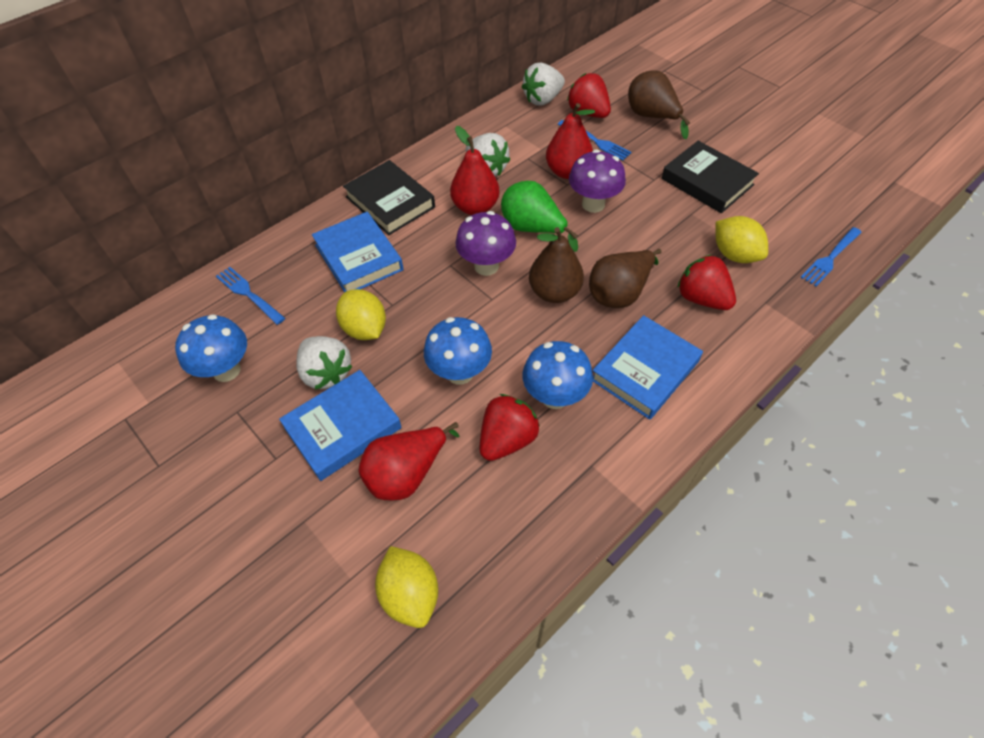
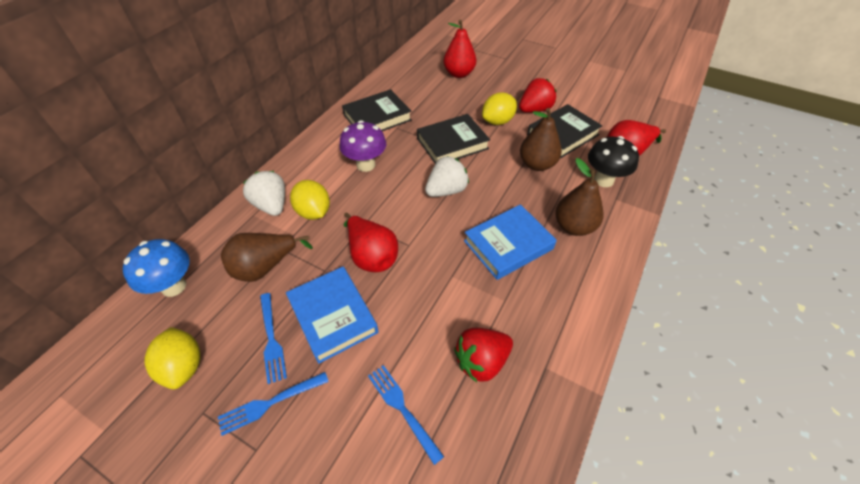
black book: [343,160,435,235] [661,141,759,213] = 2 -> [342,89,412,131] [417,114,490,164] [527,104,602,158] = 3
black mushroom: none = 0 -> [588,136,639,187] = 1
blue book: [279,370,402,481] [312,212,403,292] [593,315,703,420] = 3 -> [286,267,379,364] [464,204,557,280] = 2
blue mushroom: [175,314,247,382] [424,317,492,385] [522,341,593,409] = 3 -> [123,239,190,297] = 1
green pear: [501,181,578,252] = 1 -> none = 0
purple mushroom: [455,211,516,276] [569,149,626,213] = 2 -> [339,120,386,172] = 1
red strawberry: [479,394,540,461] [567,73,611,118] [677,255,736,310] = 3 -> [454,328,513,382] [519,78,556,113] = 2
white strawberry: [296,336,352,390] [466,133,510,176] [522,63,565,106] = 3 -> [243,171,285,216] [425,156,469,197] = 2

